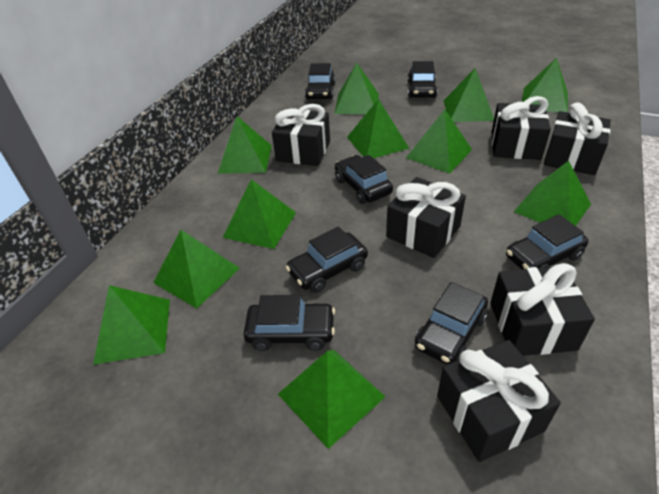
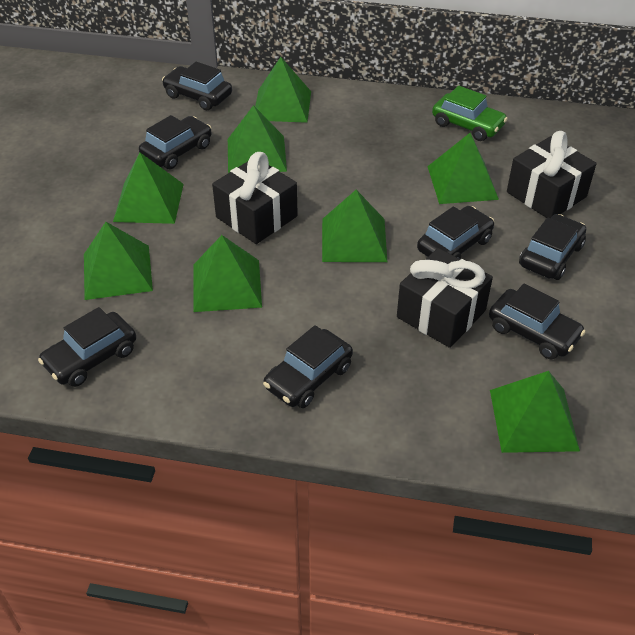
black gift: [272,104,330,166] [386,177,466,258] [437,340,561,462] [490,263,595,356] [491,96,551,160] [544,102,611,175] = 6 -> [212,152,298,244] [397,248,493,348] [507,131,596,218] = 3
green car: none = 0 -> [432,85,508,141] = 1
green pyramid: [93,285,170,365] [153,230,240,308] [218,116,272,174] [222,179,296,249] [278,350,386,449] [334,63,379,114] [347,99,409,158] [406,109,472,174] [443,68,494,122] [514,161,591,226] [522,58,568,112] = 11 -> [84,222,153,300] [113,153,184,224] [193,235,262,312] [228,105,287,173] [255,57,311,123] [322,190,387,262] [427,133,499,204] [490,371,580,453] = 8

